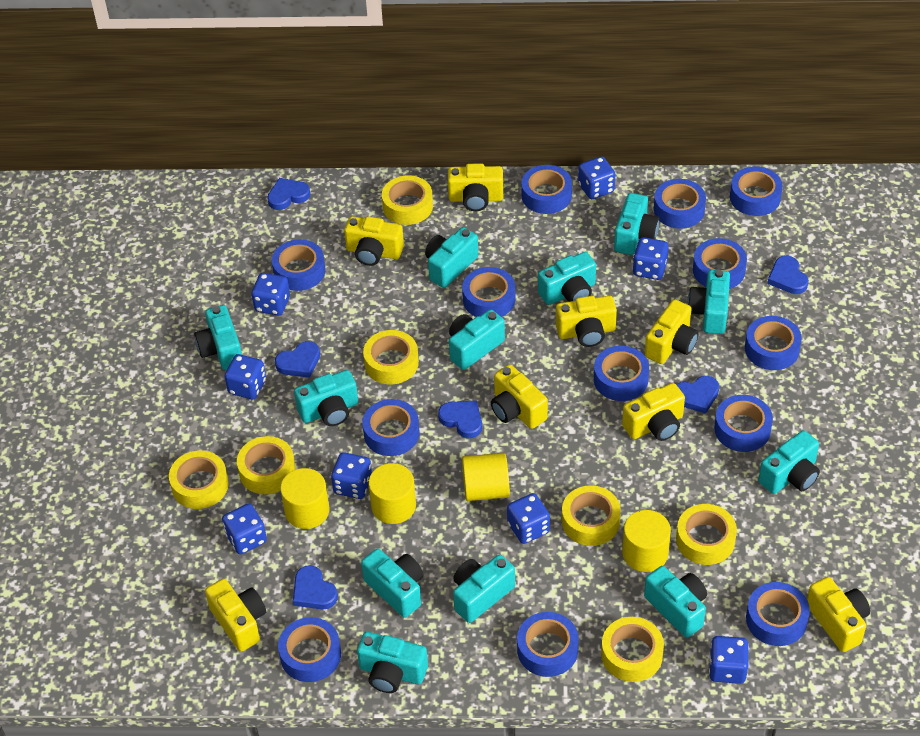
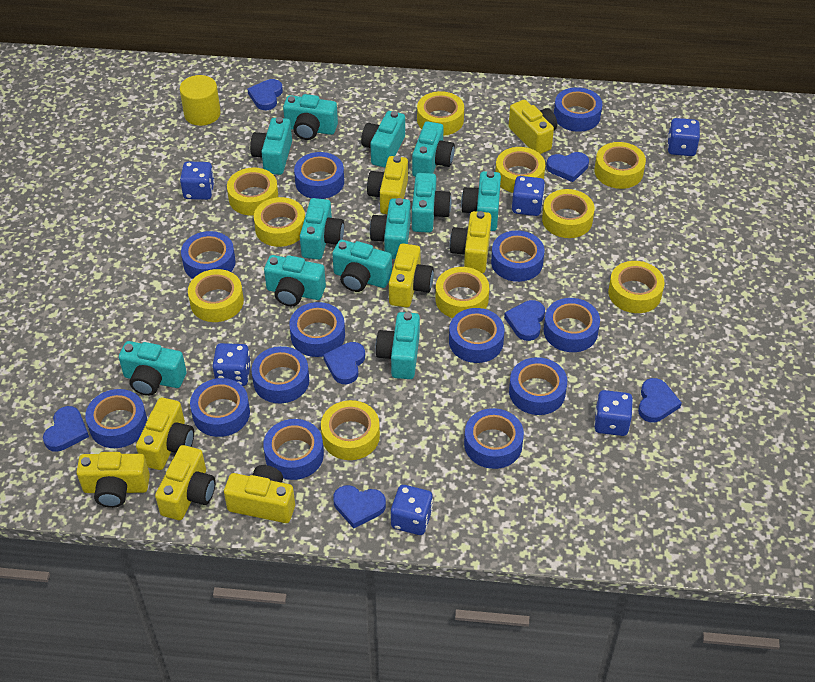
blue dice: [222,504,267,554] [224,354,266,399] [251,273,290,315] [331,452,372,499] [507,493,550,544] [578,156,615,199] [633,237,669,280] [709,636,749,684] = 8 -> [180,162,215,200] [212,343,251,386] [391,485,433,535] [512,176,545,216] [594,390,633,436] [668,118,700,156] = 6
blue heart: [267,178,310,210] [275,341,320,378] [293,565,338,609] [438,400,482,438] [676,376,719,414] [767,256,809,294] = 6 -> [43,406,89,452] [247,79,283,110] [323,342,365,384] [333,485,386,528] [504,300,545,341] [546,152,589,182] [638,378,682,422] = 7
yellow cylinder: [280,468,330,529] [369,463,416,524] [462,453,510,501] [622,510,671,572] = 4 -> [179,75,221,126] = 1
yellow tape: [169,450,229,509] [237,436,296,494] [363,330,419,384] [382,175,433,225] [562,485,621,546] [601,617,664,682] [676,504,737,565] = 7 -> [188,269,244,322] [227,167,278,216] [254,197,305,247] [321,400,380,460] [417,91,464,136] [436,267,489,318] [495,147,545,193] [542,189,595,238] [594,142,646,189] [608,261,665,313] = 10

